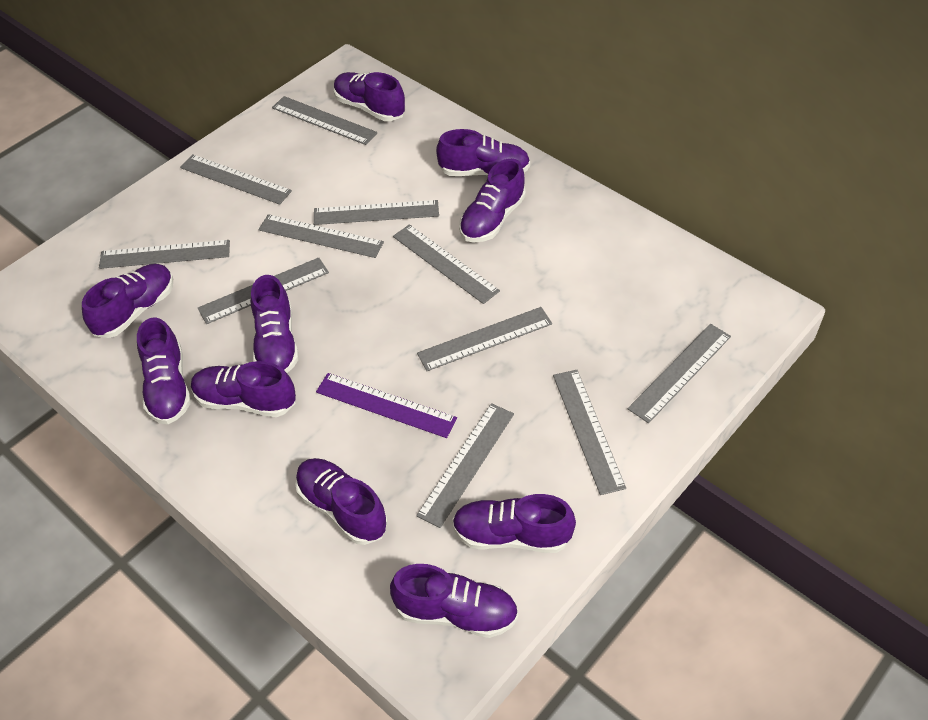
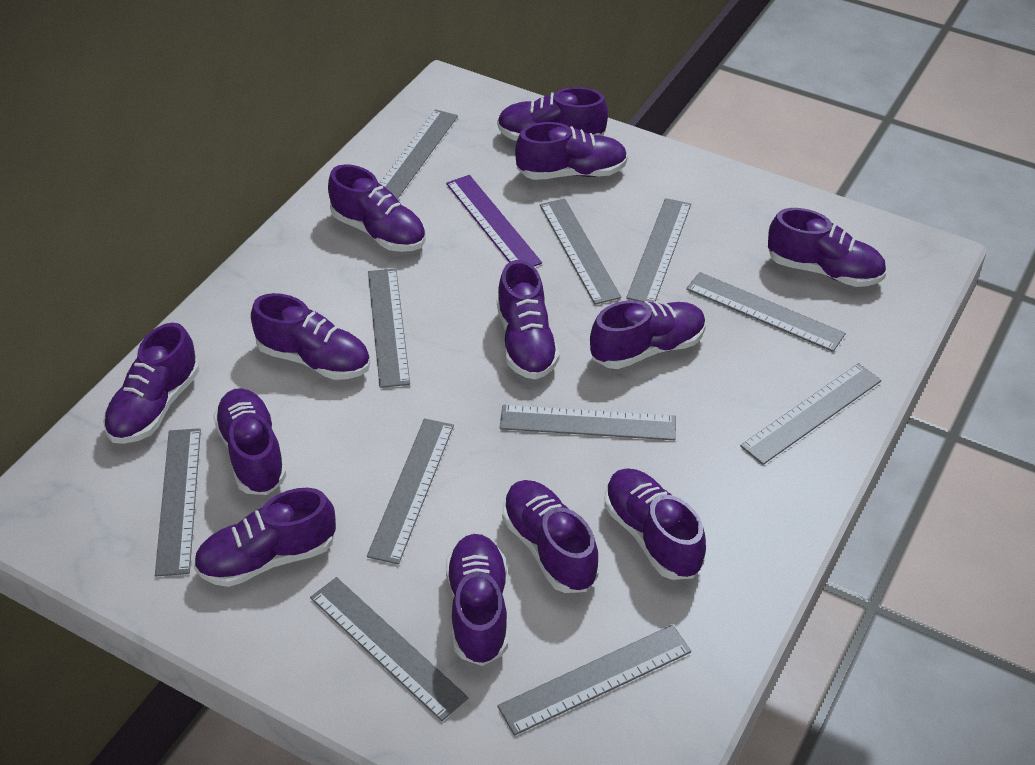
purple shoe: [82,264,173,338] [137,318,191,425] [191,361,296,417] [251,275,299,373] [295,458,388,545] [334,72,405,121] [390,564,518,638] [436,129,530,176] [452,494,576,553] [459,158,526,243] = 10 -> [103,323,199,444] [194,488,336,587] [213,388,287,495] [251,293,370,380] [328,164,426,252] [446,534,508,666] [497,87,608,141] [497,260,559,380] [502,480,599,593] [515,122,628,180] [590,300,706,369] [605,468,706,580] [768,208,886,287] = 13

